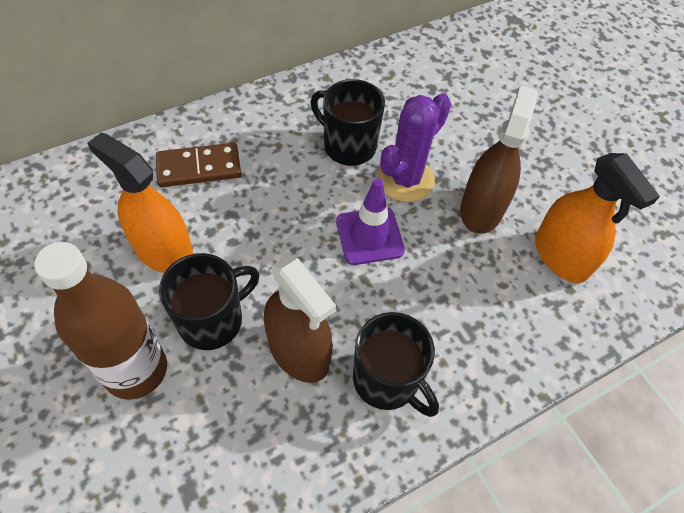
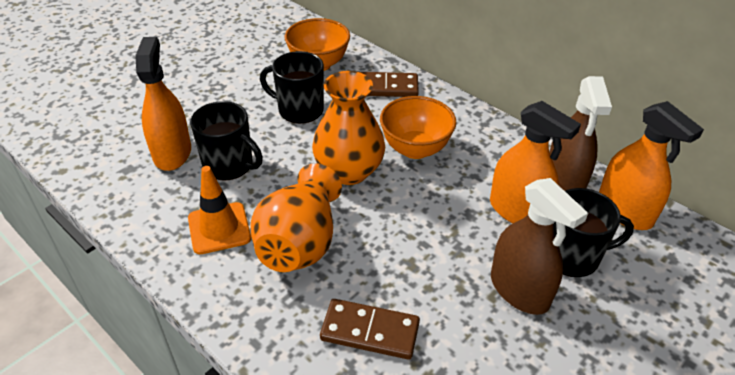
brown bottle: [34,242,167,400] = 1 -> none = 0
brown domino: [156,143,241,187] = 1 -> [320,299,420,360] [360,72,419,97] = 2
orange bowl: none = 0 -> [285,18,350,71] [380,96,457,159] = 2
orange spray bottle: [88,133,194,273] [535,153,660,283] = 2 -> [135,37,191,171] [490,101,581,223] [599,101,704,230] = 3
orange traffic cone: none = 0 -> [188,166,251,254] = 1
orange vase: none = 0 -> [250,163,342,272] [312,71,385,185] = 2
purple cactus: [377,93,451,202] = 1 -> none = 0
purple traffic cone: [336,178,405,265] = 1 -> none = 0

